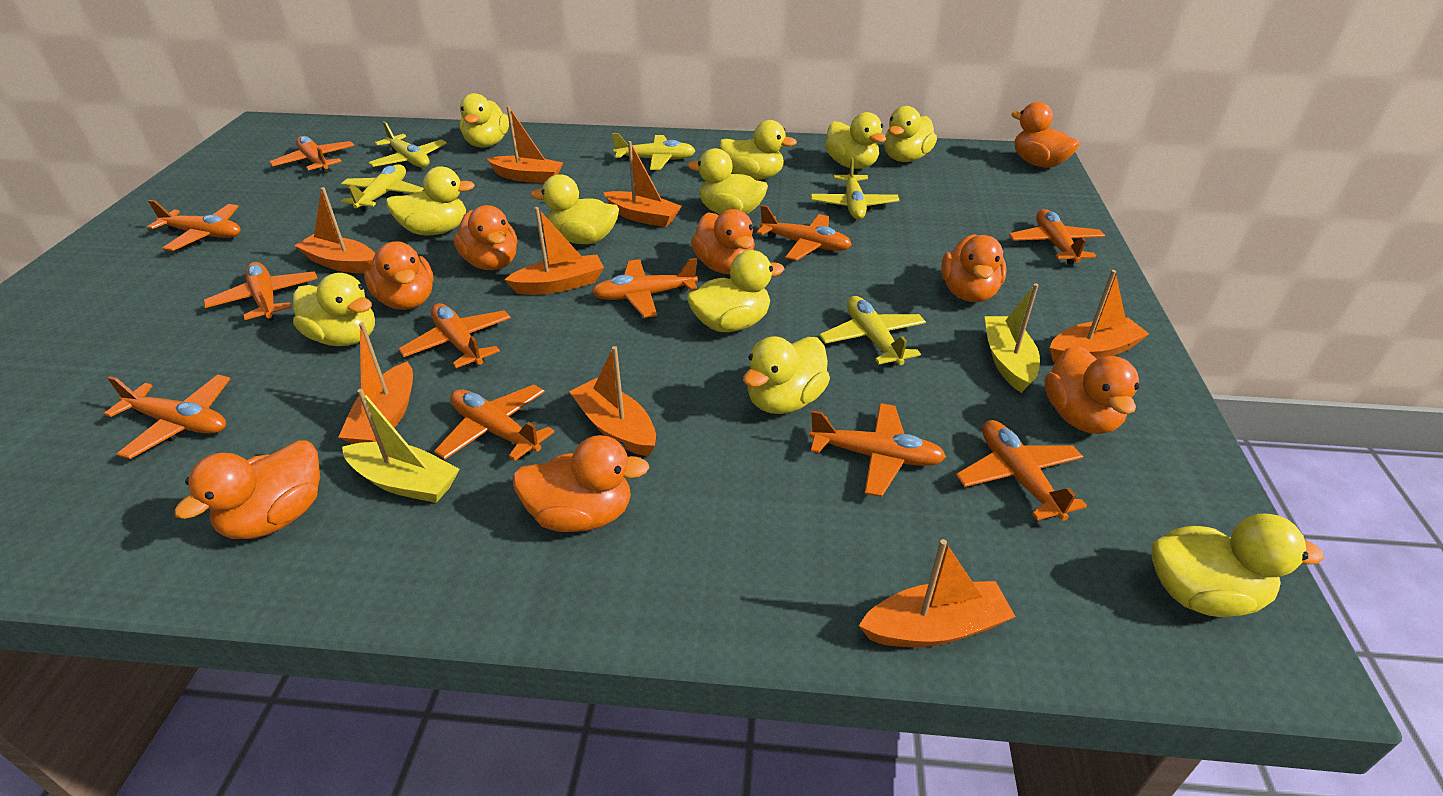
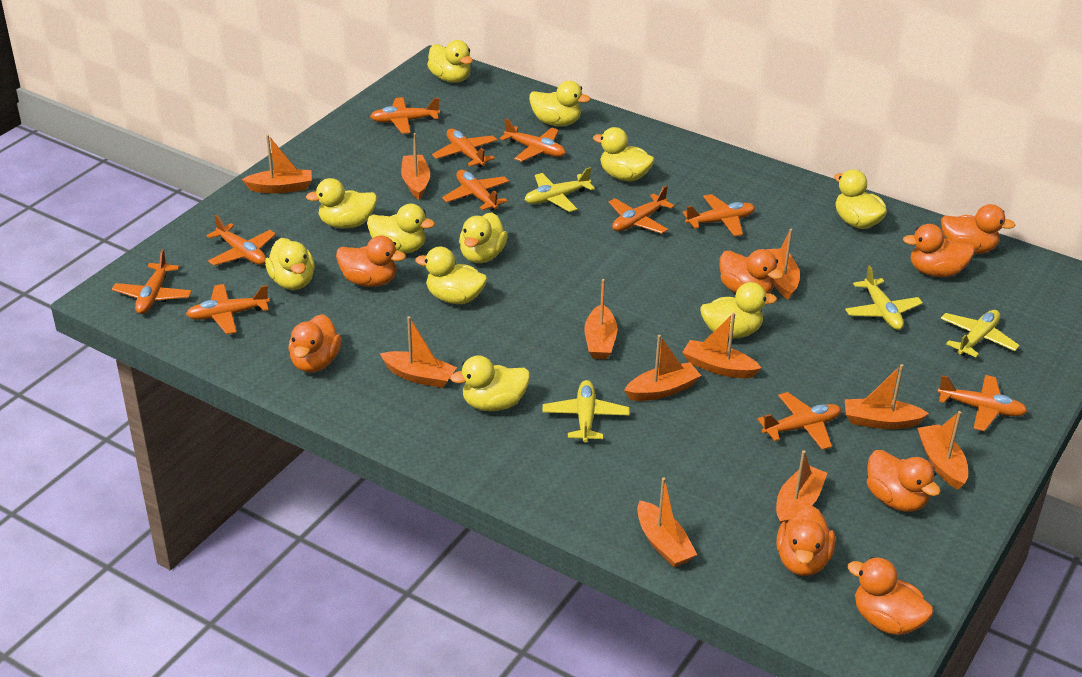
orange boat: [294,187,375,274] [338,322,413,444] [487,106,563,183] [504,207,604,295] [569,346,656,456] [603,141,682,227] [859,539,1016,647] [1050,270,1149,362] = 8 -> [242,134,312,193] [380,316,457,388] [401,133,430,200] [584,279,617,359] [624,335,701,401] [637,477,697,568] [682,313,761,378] [766,229,800,300] [776,450,827,524] [845,364,929,429] [917,411,968,489] = 11
yellow boat: [342,389,460,503] [985,283,1040,393] = 2 -> none = 0
yellow plane: [341,164,424,211] [368,121,447,168] [612,133,696,170] [811,157,900,220] [819,296,926,366] = 5 -> [525,167,595,212] [542,380,630,443] [845,265,923,330] [941,310,1020,357] = 4

